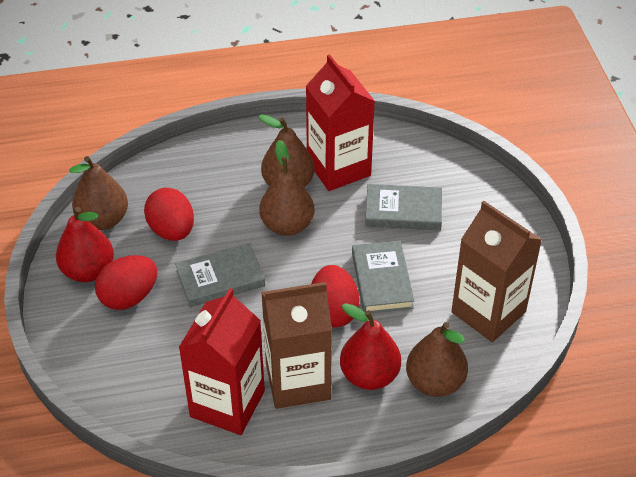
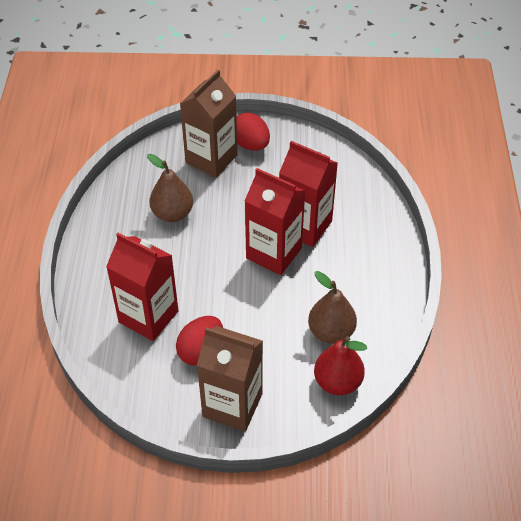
brown pear: [69,156,128,230] [258,114,315,187] [260,140,314,236] [406,322,468,397] = 4 -> [147,154,193,222] [308,271,357,344] = 2
grey book: [175,243,265,307] [352,241,414,313] [365,184,442,230] = 3 -> none = 0
red carton: [179,288,265,435] [306,54,375,191] = 2 -> [106,233,178,341] [245,168,305,275] [279,141,338,247] = 3
red egg: [95,255,157,310] [144,188,194,241] [311,265,360,327] = 3 -> [176,316,223,366] [236,113,270,151] = 2
red pear: [56,207,114,282] [340,303,401,390] = 2 -> [314,336,367,395] = 1

